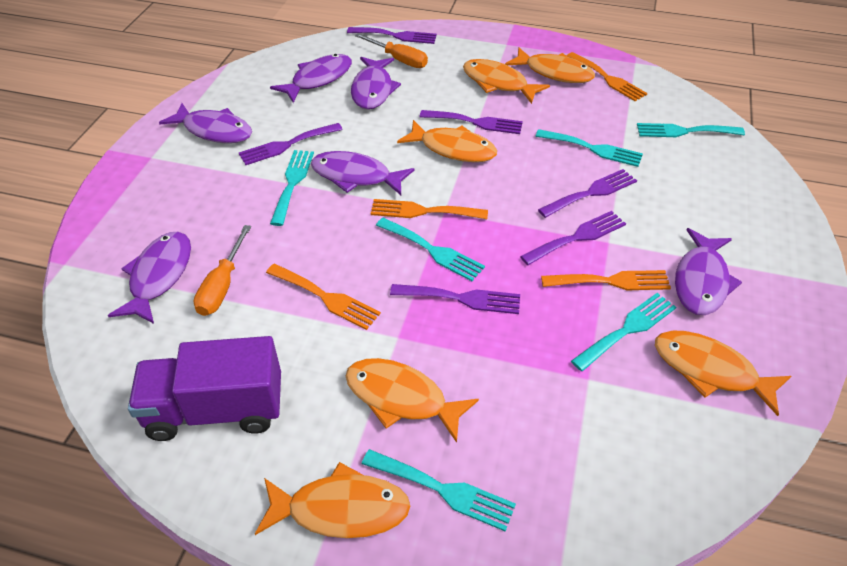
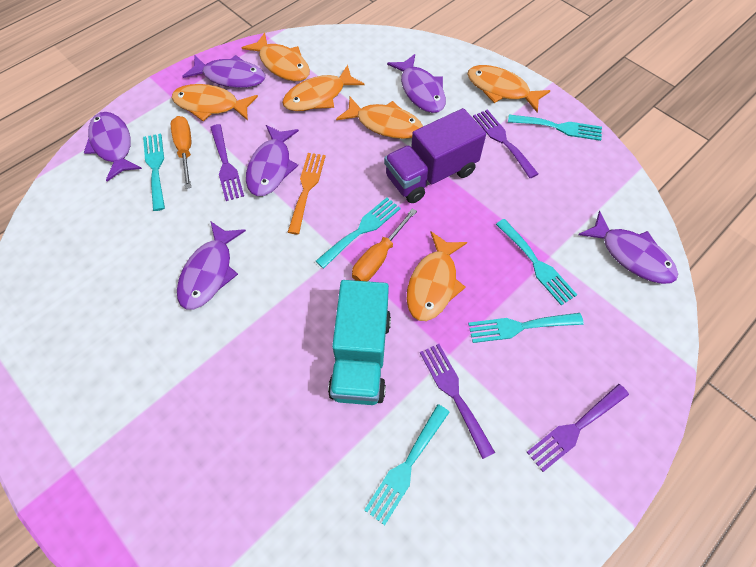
orange fork: [266,264,381,330] [371,199,488,219] [541,270,671,290] [567,52,648,101] = 4 -> [288,153,326,234] = 1
purple fork: [239,123,343,165] [347,27,437,44] [390,284,520,314] [420,110,523,134] [520,211,626,265] [538,169,637,218] = 6 -> [210,124,244,201] [420,344,495,459] [473,109,538,178] [527,384,629,472] = 4
turquoise truck: none = 0 -> [328,280,391,405] = 1

